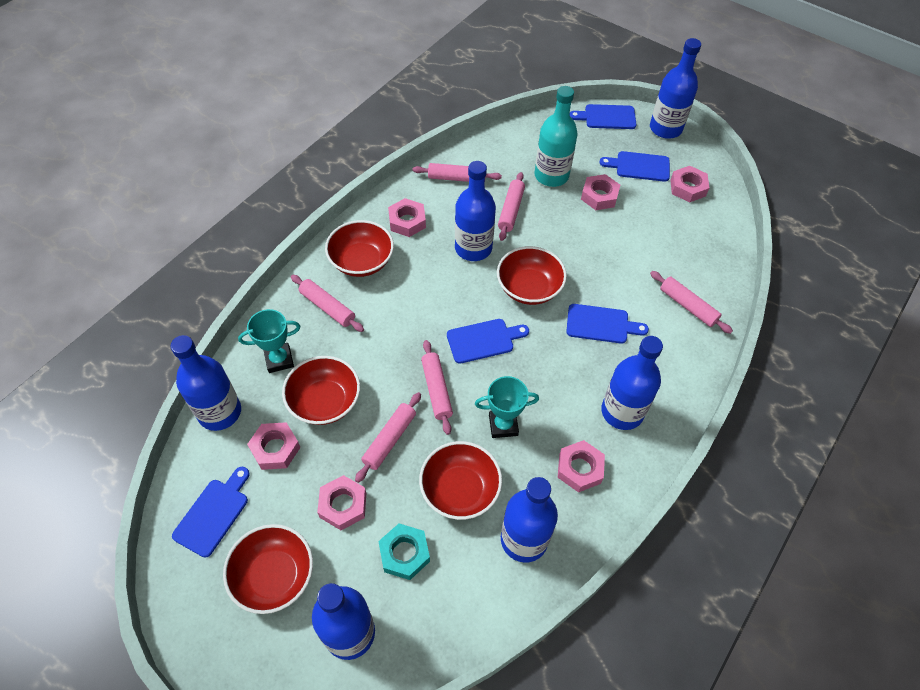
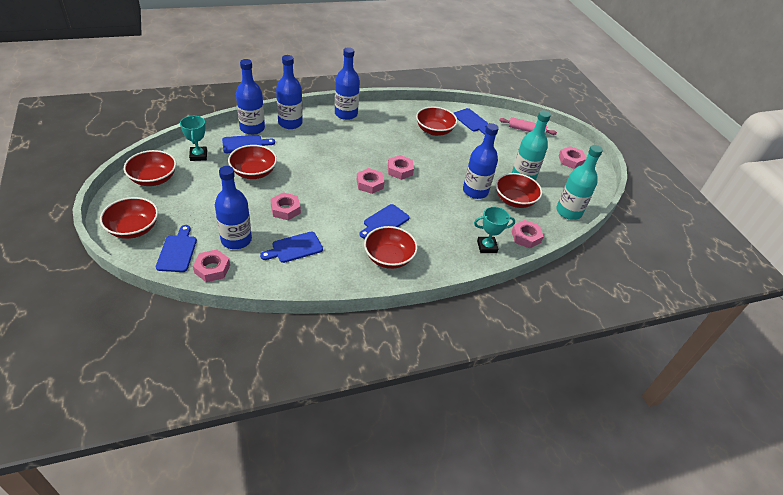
blue bottle: [171,335,241,431] [312,583,375,660] [455,161,496,261] [501,477,558,563] [601,336,663,430] [650,38,701,139] = 6 -> [215,166,252,249] [236,59,265,135] [276,55,303,129] [335,47,360,120] [463,123,499,199] = 5
pink rolling pin: [291,275,364,332] [355,392,421,483] [412,163,502,182] [421,340,453,435] [498,172,525,241] [650,271,733,334] = 6 -> [499,117,557,135] = 1
red bowl: [223,524,313,614] [282,356,360,425] [325,220,394,277] [419,441,502,520] [497,246,567,305] = 5 -> [100,197,158,239] [124,150,176,186] [228,145,277,179] [364,226,418,269] [416,107,458,136] [496,173,542,208] = 6
turquoise bottle: [534,86,578,187] = 1 -> [512,111,551,181] [556,145,603,220] = 2
turquoise nut: [378,524,430,580] = 1 -> none = 0

